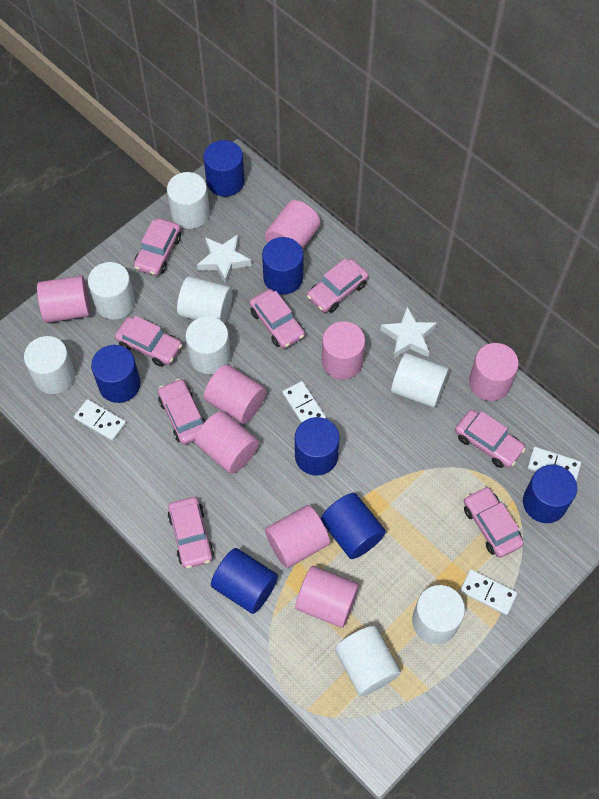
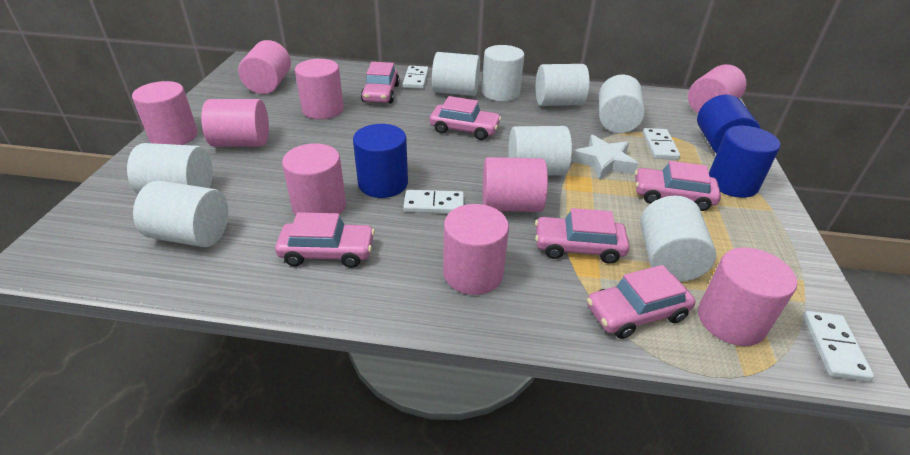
blue cylinder: [91,345,141,403] [203,140,245,197] [211,548,278,614] [262,237,303,294] [295,417,340,476] [321,493,386,559] [523,465,577,523] = 7 -> [353,124,408,198] [697,94,761,154] [709,126,780,198] = 3
pink car: [115,316,182,367] [134,218,181,276] [158,379,206,445] [168,497,214,568] [249,289,305,348] [307,259,369,313] [455,410,526,468] [464,486,524,558] = 8 -> [275,212,375,268] [361,62,399,103] [430,96,501,140] [535,208,629,264] [587,265,696,339] [635,161,721,211] = 6
pink cylinder: [37,276,90,323] [195,411,259,474] [204,364,266,424] [265,200,320,250] [265,505,330,568] [295,566,359,628] [322,322,365,379] [469,343,519,401] = 8 -> [132,81,198,145] [201,99,269,147] [238,40,291,94] [282,144,346,215] [295,59,344,119] [443,204,509,295] [483,157,548,212] [688,64,747,113] [698,247,797,346] = 9
white star: [197,235,252,284] [380,306,437,359] = 2 -> [571,135,639,180] = 1

